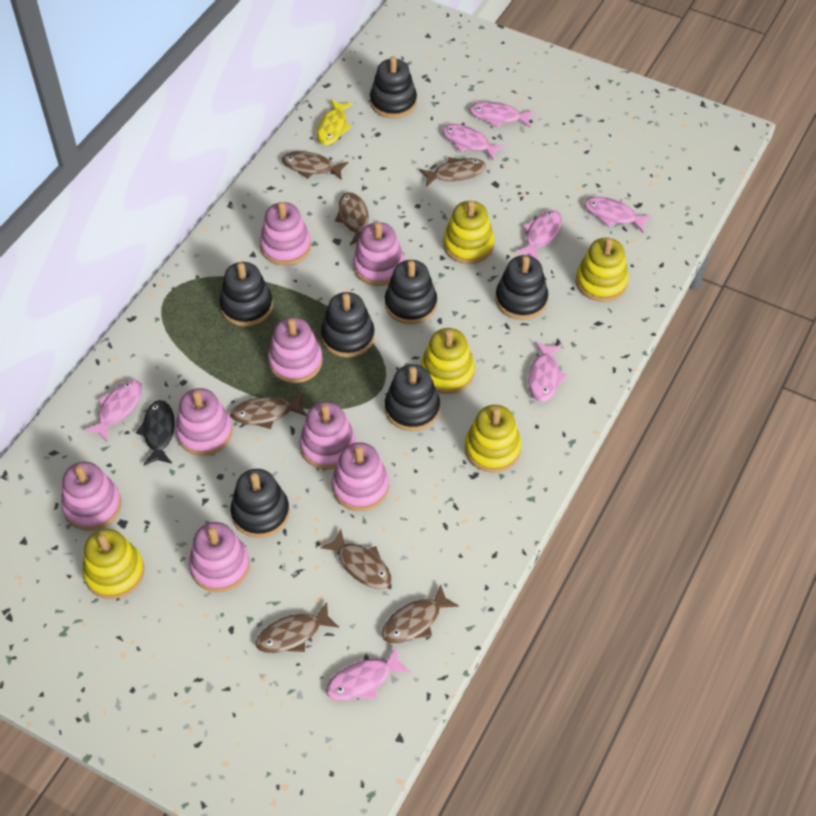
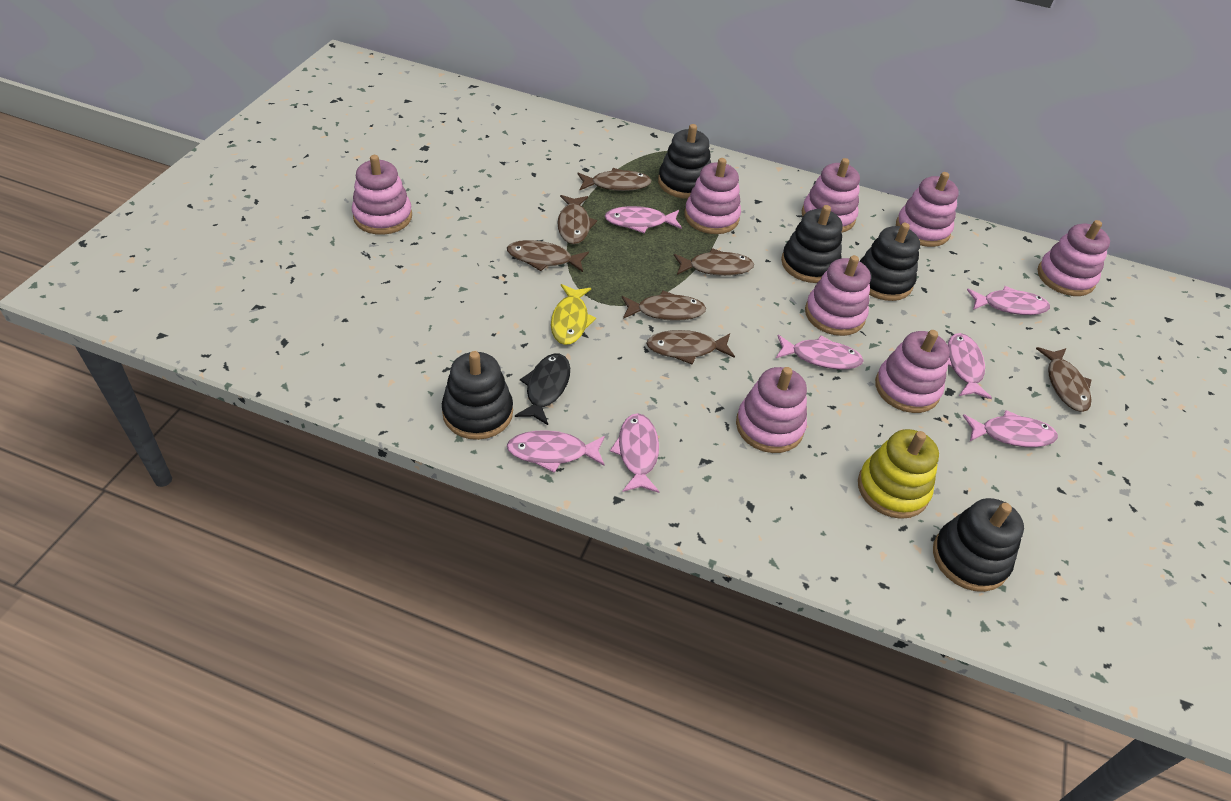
black stacking toy: [220,262,273,326] [231,469,290,538] [321,292,375,358] [370,57,417,118] [385,260,437,324] [385,364,440,431] [495,255,548,320] = 7 -> [442,351,513,440] [658,124,711,199] [781,205,842,283] [859,223,920,301] [933,498,1024,592] = 5
yellow stacking toy: [82,529,144,599] [420,328,475,394] [443,201,494,264] [465,405,522,472] [576,238,629,302] = 5 -> [858,429,939,519] = 1

